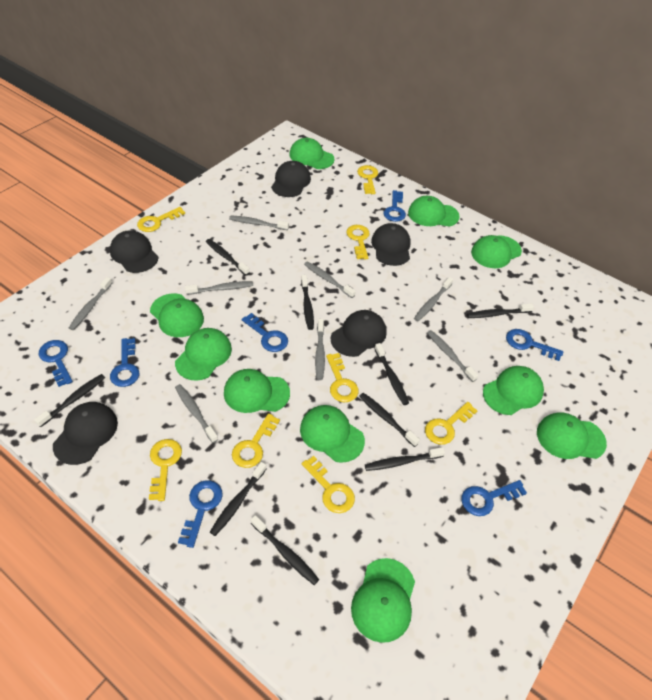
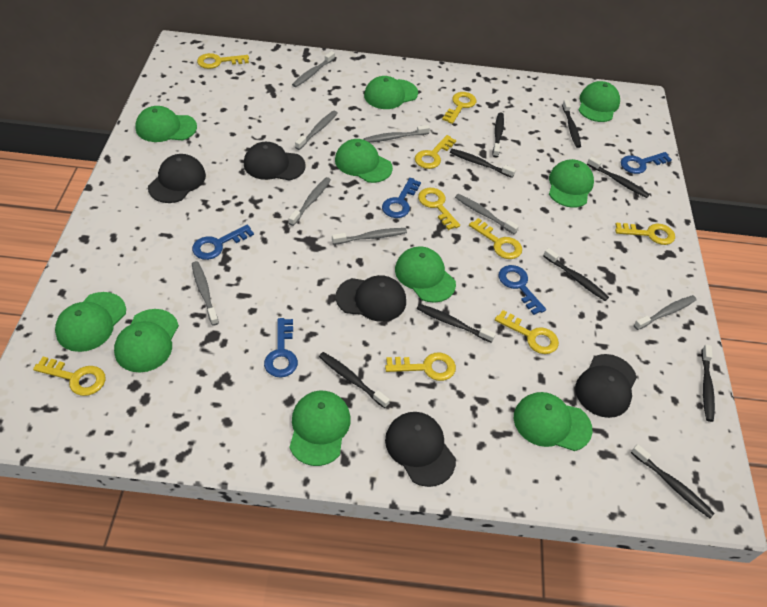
blue key: [39,340,73,387] [110,338,139,387] [178,480,223,548] [242,313,288,352] [383,190,406,222] [461,480,527,516] [506,329,563,361] = 7 -> [192,225,254,260] [264,318,298,378] [382,178,421,218] [498,265,546,315] [621,152,672,174] = 5
yellow key: [137,207,185,232] [149,439,182,501] [232,413,280,468] [302,456,355,513] [326,353,359,402] [346,225,370,260] [357,165,378,194] [425,402,478,445] = 8 -> [33,357,106,396] [197,53,249,69] [385,353,456,381] [415,135,456,169] [418,188,460,230] [442,92,476,124] [469,218,522,259] [495,310,559,354] [615,223,675,245] = 9

